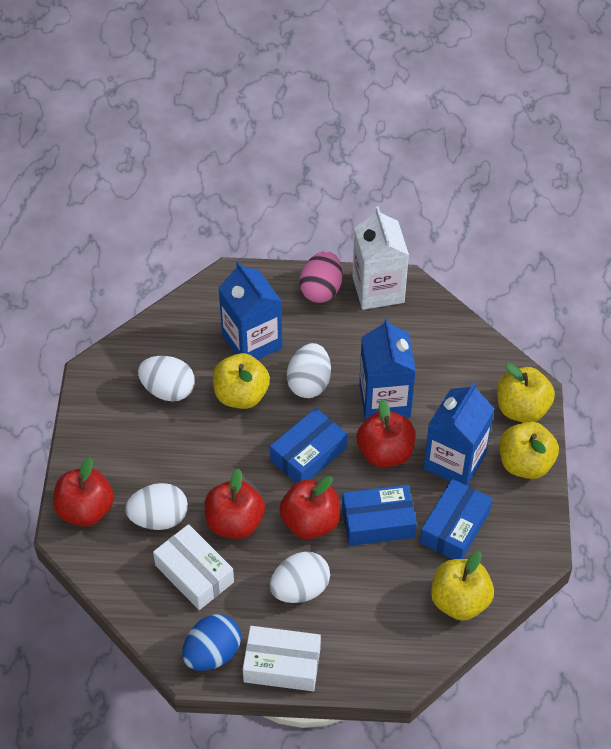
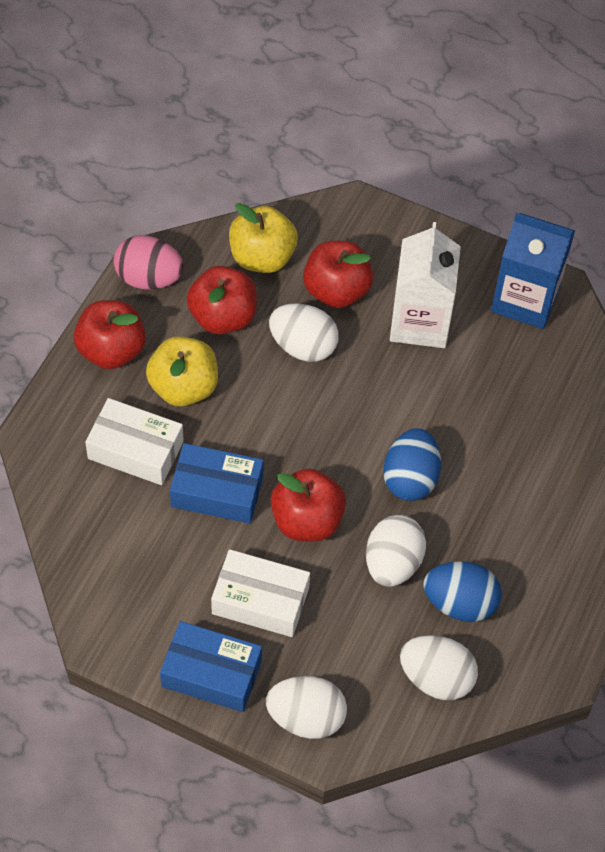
blue box: [270,408,347,483] [342,485,417,546] [420,479,493,559] = 3 -> [160,621,262,712] [170,443,264,524] = 2
blue carton: [218,261,282,360] [359,318,416,421] [424,382,494,486] = 3 -> [491,213,575,329] = 1
blue egg: [182,614,241,671] = 1 -> [383,428,441,501] [423,561,502,622] = 2
yellow apple: [213,353,270,409] [431,551,494,621] [497,363,555,422] [499,421,559,479] = 4 -> [146,336,218,406] [229,203,298,273] = 2

